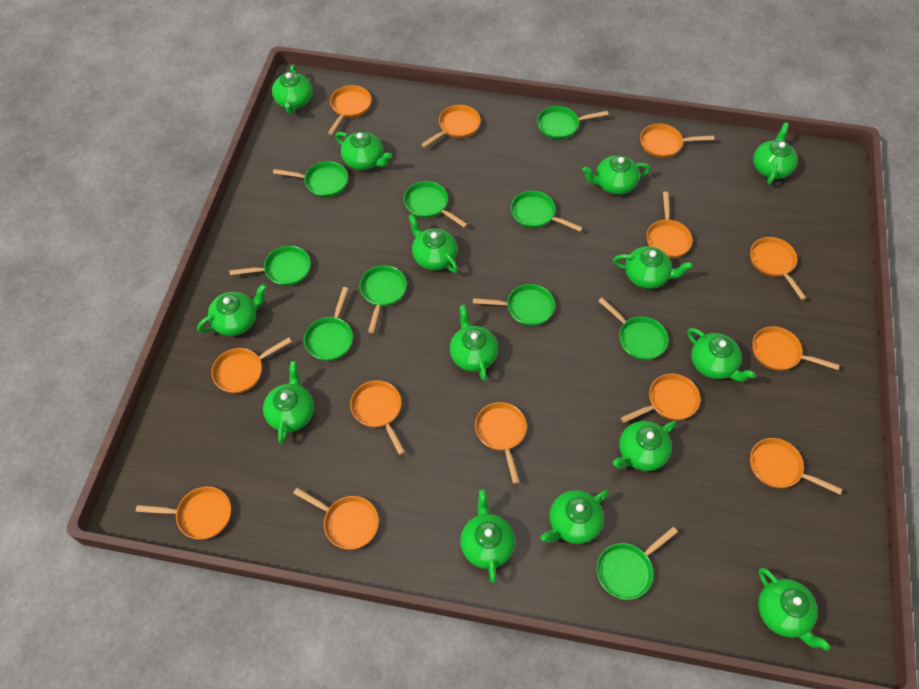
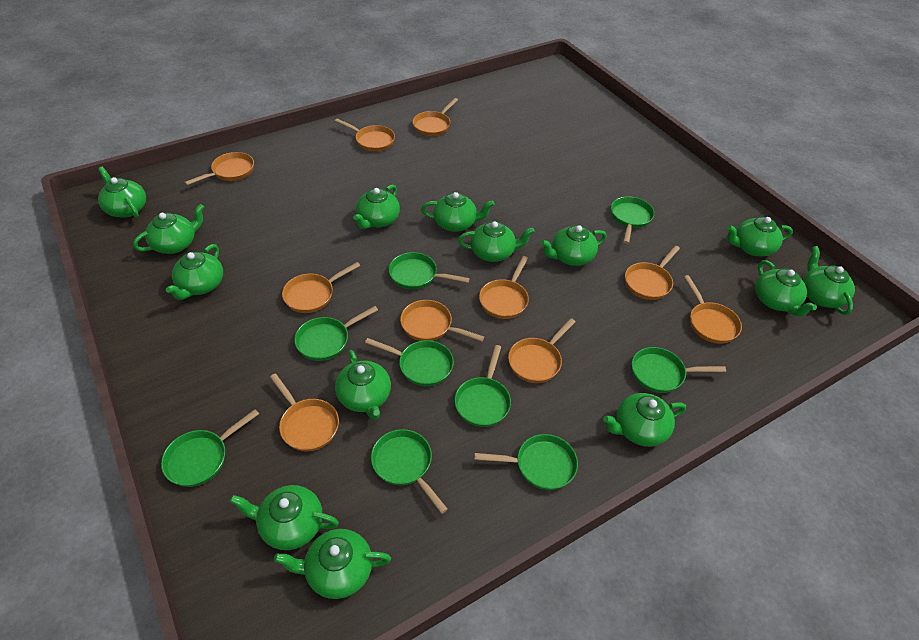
green pan: [229,246,311,286] [273,161,348,198] [304,287,353,361] [359,265,407,333] [404,181,468,228] [473,284,555,326] [511,191,583,232] [537,106,609,140] [597,527,678,600] [598,297,669,360] = 10 -> [161,409,259,487] [294,306,378,361] [365,338,454,386] [371,429,448,514] [389,252,470,290] [455,345,511,427] [474,434,578,490] [611,196,655,244] [632,347,726,393] = 9
orange pan: [136,486,231,539] [211,337,292,393] [293,488,379,550] [328,85,371,135] [350,380,405,455] [421,105,481,147] [475,402,527,484] [621,374,700,423] [640,123,715,158] [646,192,692,259] [750,237,807,300] [750,438,842,494] [752,326,839,371] = 13 -> [185,152,254,185] [270,373,339,451] [282,262,360,313] [335,119,395,152] [400,300,484,342] [412,98,458,136] [479,256,529,319] [508,318,575,383] [625,246,680,300] [684,275,742,344] = 10

